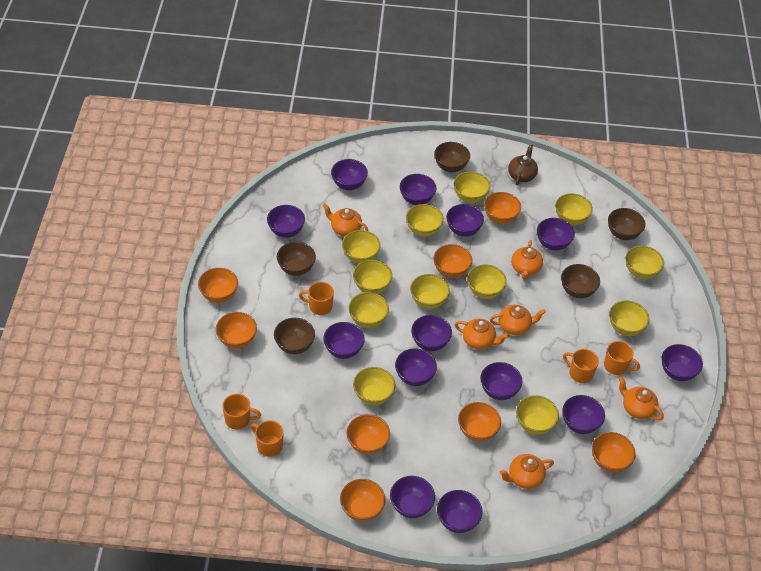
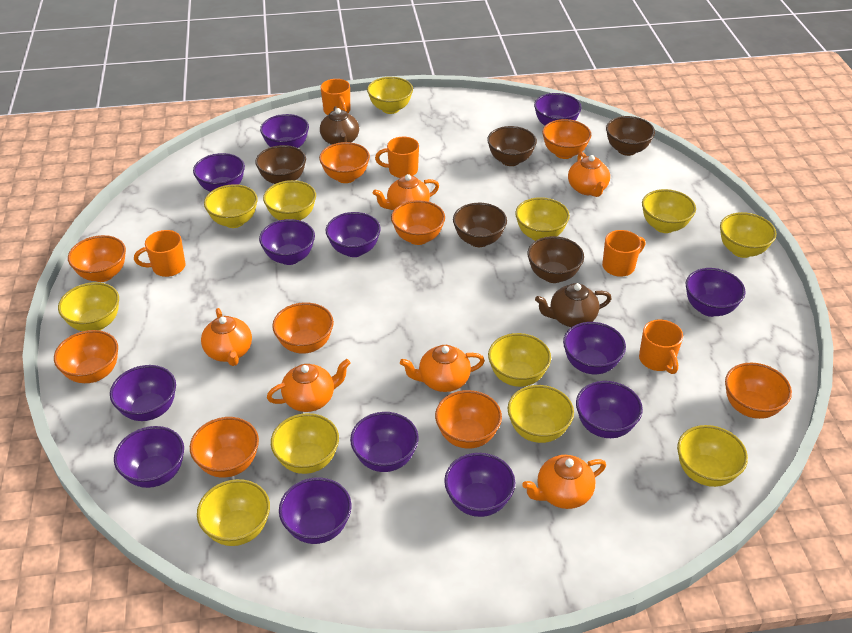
brown teapot: [508,144,538,185] = 1 -> [320,106,359,145] [535,283,612,327] = 2
orange bowl: [198,268,238,303] [216,312,257,349] [340,479,385,522] [346,414,390,455] [434,244,472,278] [458,402,501,442] [484,192,521,224] [592,432,636,473] = 8 -> [54,330,118,383] [68,235,126,282] [190,417,259,478] [272,302,334,354] [319,142,370,183] [391,200,445,245] [435,390,502,449] [542,119,591,159] [725,363,792,419] = 9

